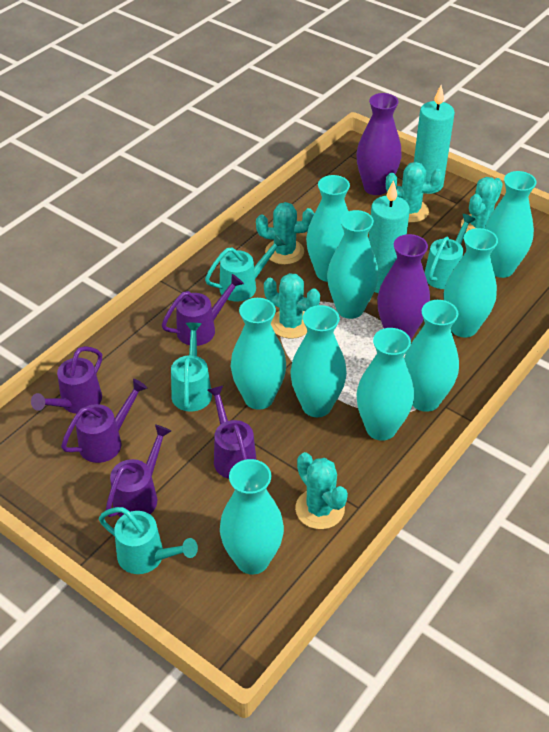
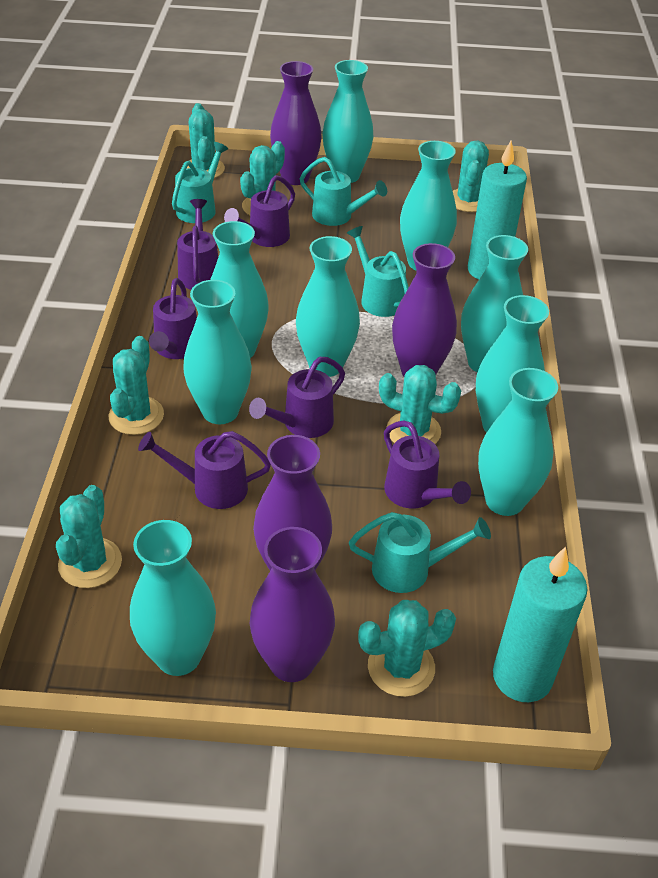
purple vase: [356,93,401,195] [377,234,430,339] = 2 -> [250,527,335,682] [253,435,332,570] [270,61,322,185] [392,243,457,377] = 4
purple watering can: [31,346,102,414] [61,379,147,463] [106,425,171,517] [162,274,244,346] [207,386,257,479] = 5 -> [138,431,271,509] [149,278,197,359] [177,199,218,290] [224,175,295,247] [249,357,345,438] [384,421,471,508] = 6
turquoise cactus: [256,202,314,265] [264,273,320,339] [295,452,348,529] [386,162,443,223] [461,177,503,232] = 5 -> [56,485,122,588] [109,336,164,435] [187,103,225,178] [240,141,285,215] [358,600,456,697] [379,365,461,444] [453,140,489,212] = 7

